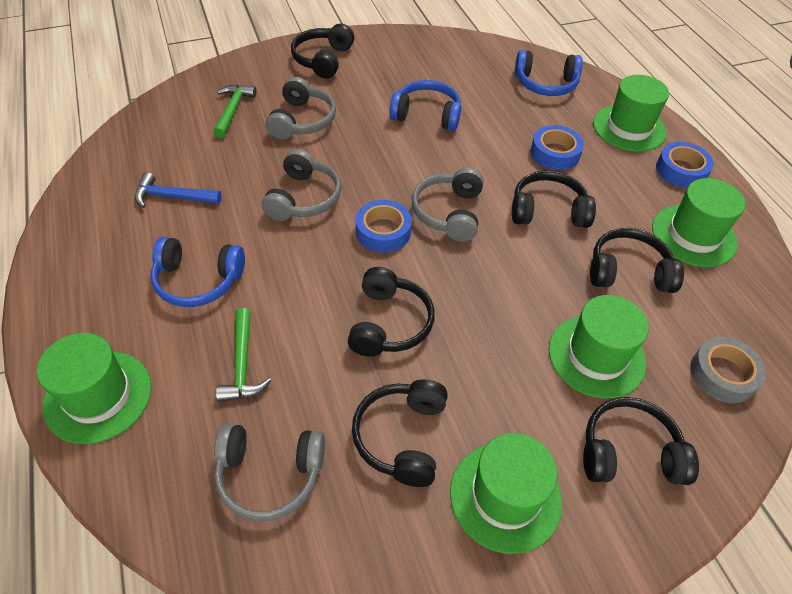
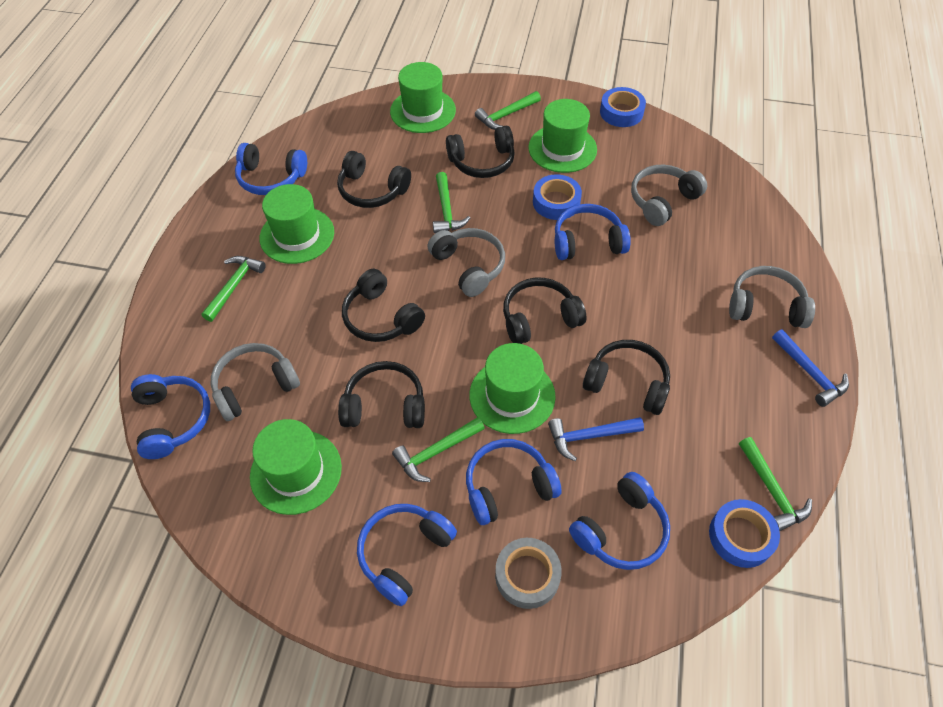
blue hammer: [135,172,222,208] = 1 -> [548,417,644,461] [772,329,849,407] = 2
blue headphones: [151,237,245,307] [389,80,461,131] [515,50,583,96] = 3 -> [131,374,210,459] [235,143,307,195] [357,504,457,606] [466,439,562,525] [555,204,631,260] [569,472,670,570] = 6
green hammer: [213,85,256,138] [216,308,272,402] = 2 -> [201,256,266,322] [392,417,485,482] [433,172,470,233] [475,91,541,130] [739,437,812,531] = 5

